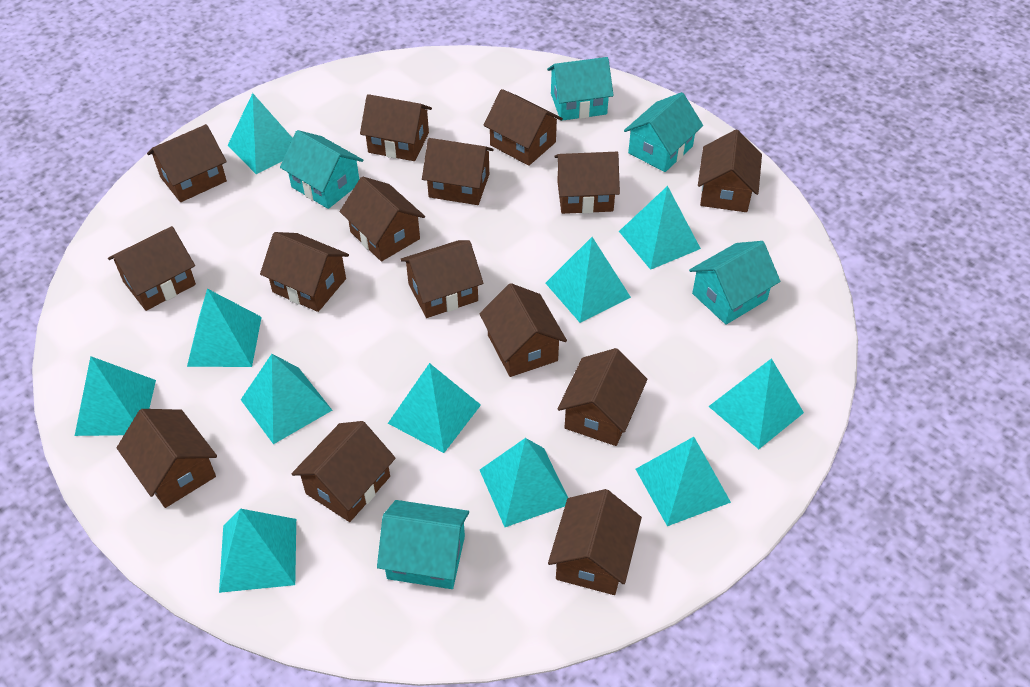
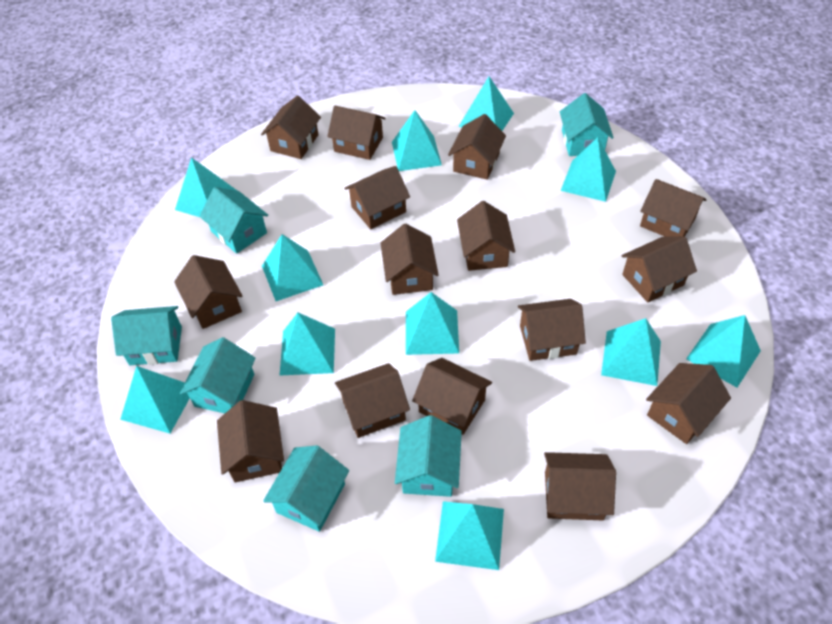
turquoise house: [280,130,363,209] [377,500,469,589] [547,57,614,121] [624,92,703,172] [689,241,780,325] = 5 -> [111,306,182,365] [180,337,256,413] [200,187,268,254] [263,445,349,532] [395,415,462,497] [560,93,613,156] = 6

